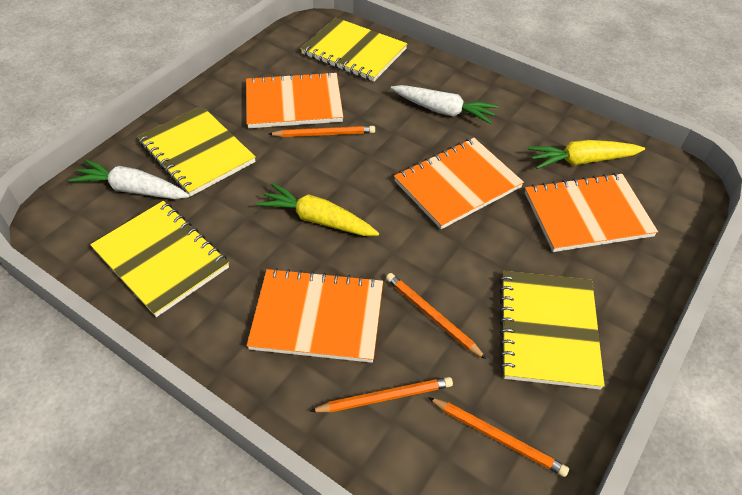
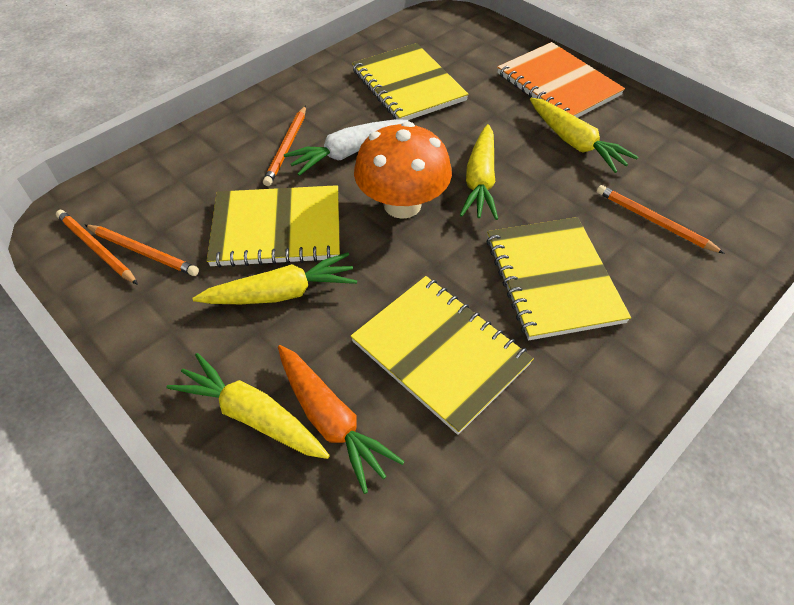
orange carrot: none = 0 -> [278,345,405,494] = 1
orange mushroom: none = 0 -> [354,121,452,219] = 1
orange notebook: [246,72,343,128] [247,268,383,363] [394,138,524,229] [525,173,658,252] = 4 -> [497,42,625,118] = 1
white carrot: [69,159,190,199] [391,85,499,124] = 2 -> [284,119,408,176] = 1
yellow carrot: [257,183,379,236] [528,140,645,169] = 2 -> [167,353,330,459] [193,252,357,304] [460,124,498,220] [530,98,638,173] = 4

